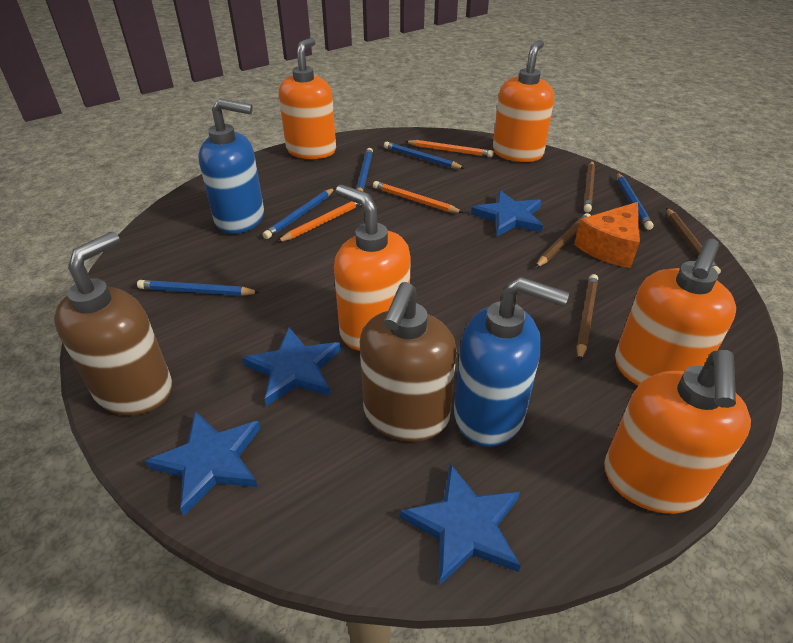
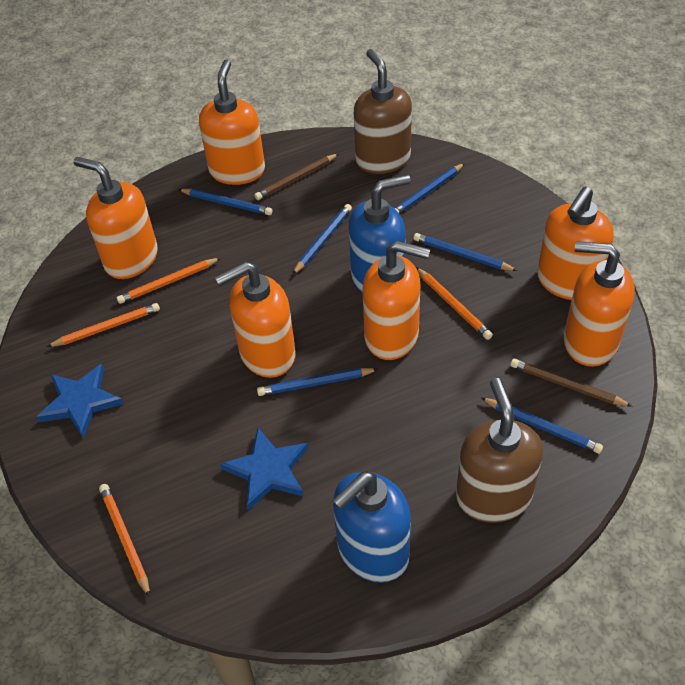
blue pencil: [137,280,260,296] [263,188,335,239] [356,148,373,191] [384,142,465,169] [617,173,654,230] = 5 -> [178,189,272,215] [257,368,378,396] [292,204,352,275] [395,163,465,214] [413,233,518,271] [481,398,603,454] = 6
blue star: [145,411,261,516] [242,327,341,406] [400,463,521,586] [471,190,543,237] = 4 -> [36,364,124,438] [220,428,308,510] = 2
brown pencil: [535,213,591,268] [576,274,598,362] [584,161,595,212] [666,207,721,275] = 4 -> [254,154,338,200] [510,359,633,407] = 2
orange cheese: [574,202,640,268] = 1 -> none = 0
orange pencil: [277,201,361,242] [373,181,463,213] [405,140,494,157] = 3 -> [47,303,160,347] [99,484,150,597] [117,258,221,304] [416,267,493,340] = 4
orange soap dispenser: [279,38,336,159] [334,185,411,351] [493,40,554,162] [604,350,751,514] [615,239,736,386] = 5 -> [73,157,158,279] [199,59,265,185] [215,261,296,378] [362,241,430,360] [537,187,614,300] [564,241,635,367] = 6

